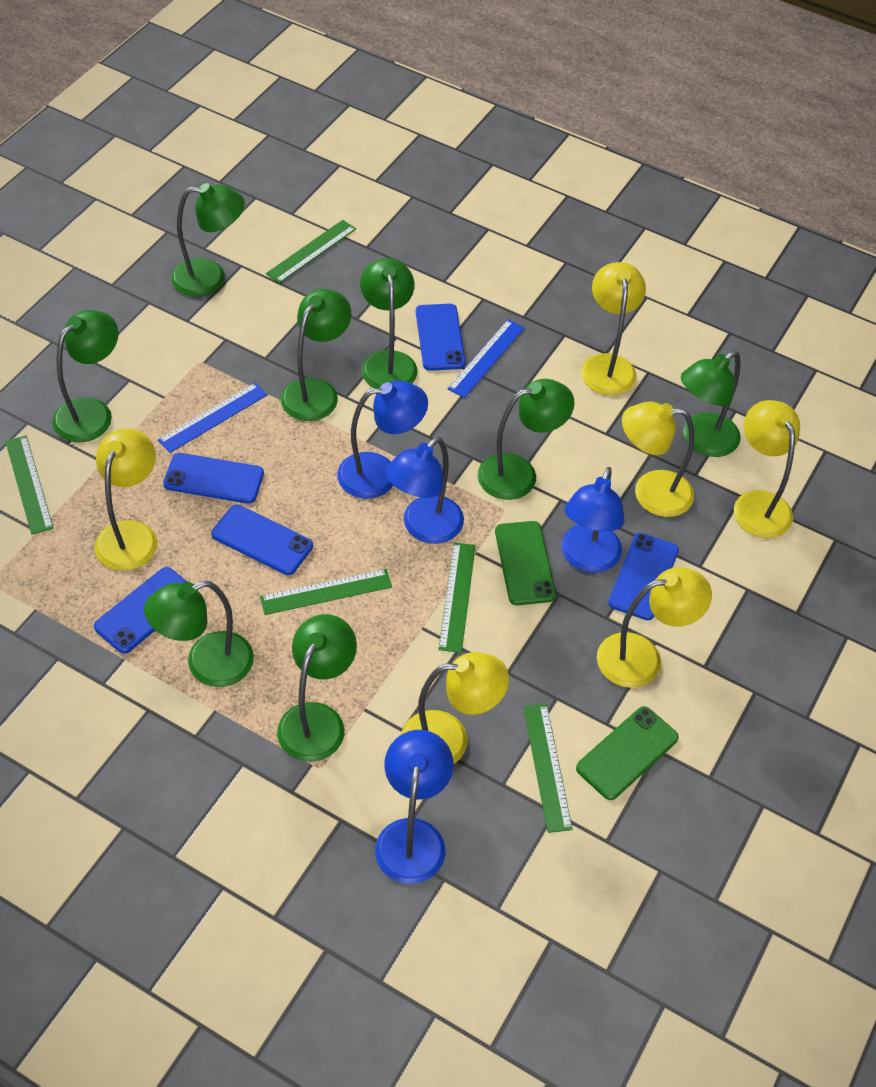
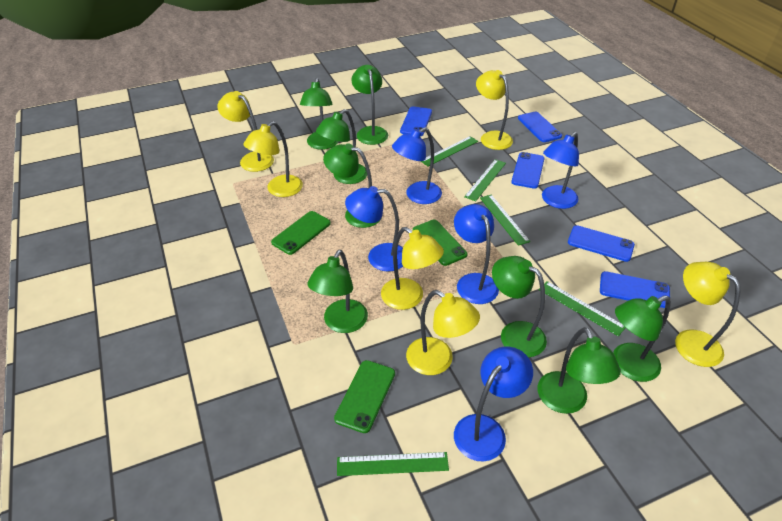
blue lamp: [337,381,428,499] [375,730,453,884] [385,437,464,544] [561,467,625,573] = 4 -> [345,186,403,272] [392,127,442,204] [454,204,499,304] [454,347,533,462] [542,132,579,209] = 5
blue ruler: [158,383,268,453] [448,320,524,398] = 2 -> none = 0
green phone: [495,521,556,605] [576,706,679,800] = 2 -> [271,211,331,255] [334,360,395,433] [413,220,467,266] = 3

